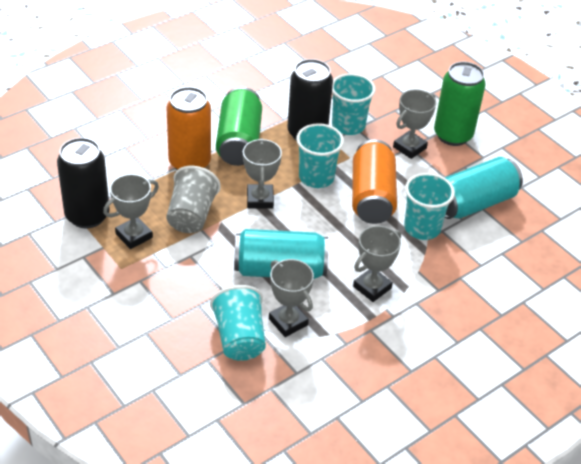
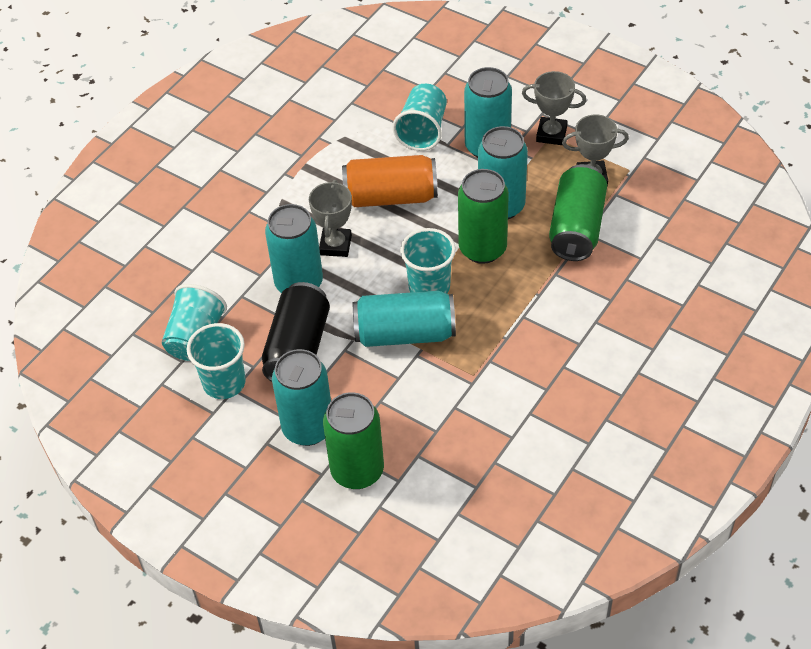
black can: [57,138,110,228] [287,59,333,141] = 2 -> [262,282,330,382] = 1
green can: [216,87,262,166] [434,62,486,146] = 2 -> [323,392,384,489] [458,169,509,264] [549,164,607,261] = 3
grey cup: [166,166,221,233] = 1 -> none = 0
grey trophy: [103,174,159,249] [243,138,282,209] [269,259,314,337] [353,226,401,302] [393,89,436,159] = 5 -> [309,180,352,257] [522,71,586,145] [562,115,629,187] = 3
orange can: [166,87,211,170] [352,140,397,224] = 2 -> [342,155,438,207] = 1
turquoise can: [234,229,328,279] [445,157,523,219] = 2 -> [265,204,323,293] [272,349,331,446] [353,291,456,347] [464,67,512,158] [478,126,528,219] = 5

